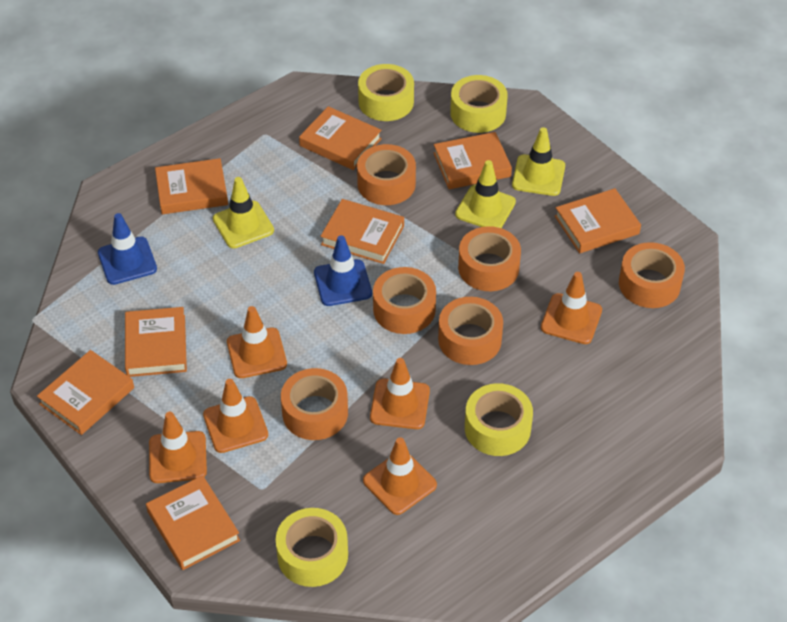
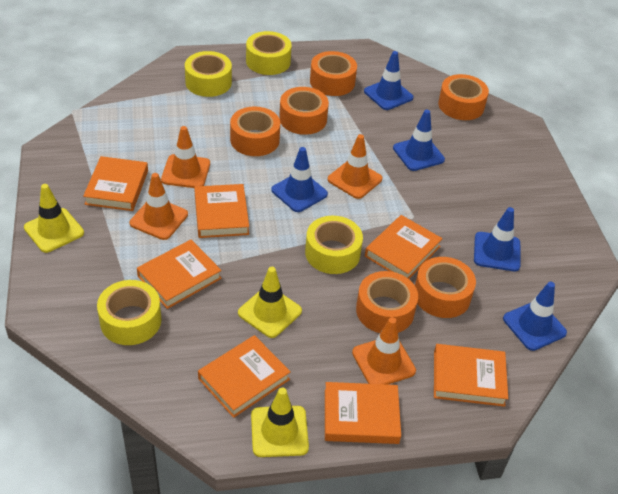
blue traffic cone: [98,213,157,285] [314,235,372,306] = 2 -> [271,147,328,212] [364,51,413,110] [393,110,445,171] [474,207,521,271] [503,282,567,351] = 5
orange book: [37,350,134,435] [125,307,187,377] [146,475,240,570] [155,158,228,214] [299,106,382,170] [320,199,404,264] [434,132,512,189] [555,188,641,253] = 8 -> [83,156,148,211] [137,240,222,309] [194,184,249,238] [198,335,291,418] [325,382,401,444] [365,215,442,279] [434,344,508,407] = 7
orange traffic cone: [149,412,207,483] [203,379,268,453] [227,306,287,378] [363,437,437,515] [370,358,430,429] [541,272,602,344] = 6 -> [130,173,188,240] [161,126,210,188] [328,134,382,199] [352,317,416,385] = 4

